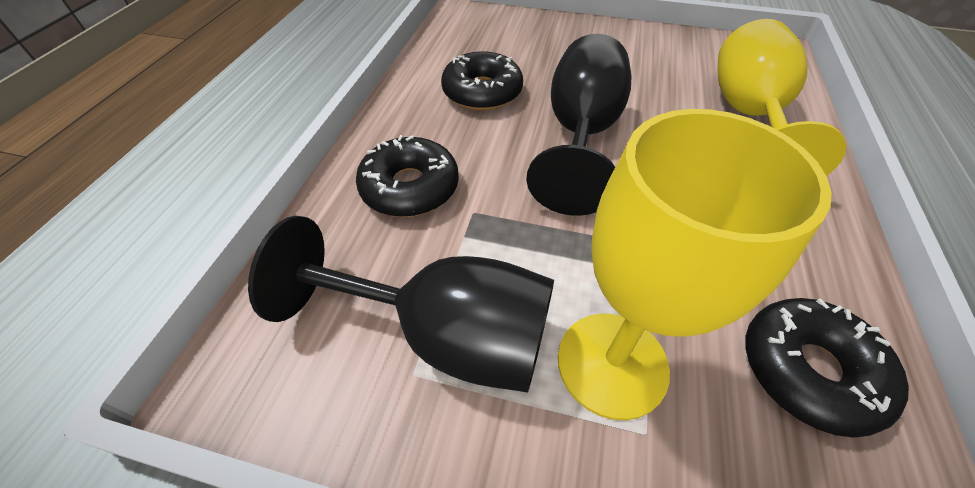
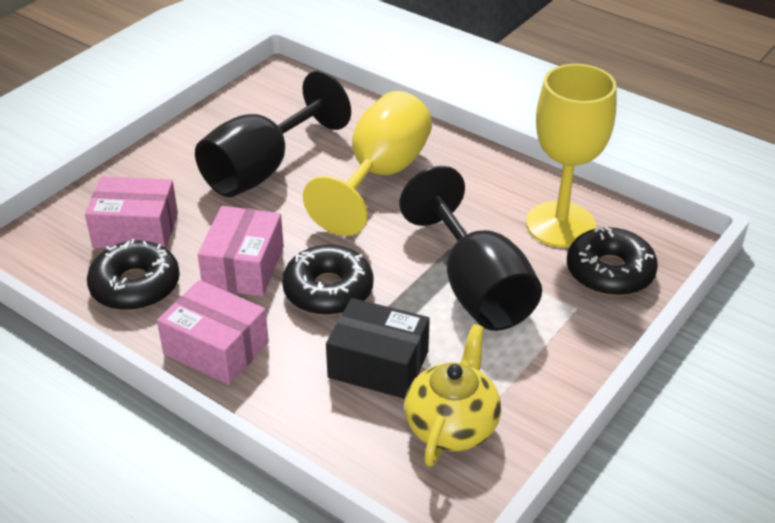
black box: none = 0 -> [326,298,430,399] = 1
pink box: none = 0 -> [85,177,178,248] [157,280,269,385] [198,206,284,296] = 3
yellow teapot: none = 0 -> [404,324,501,467] = 1

